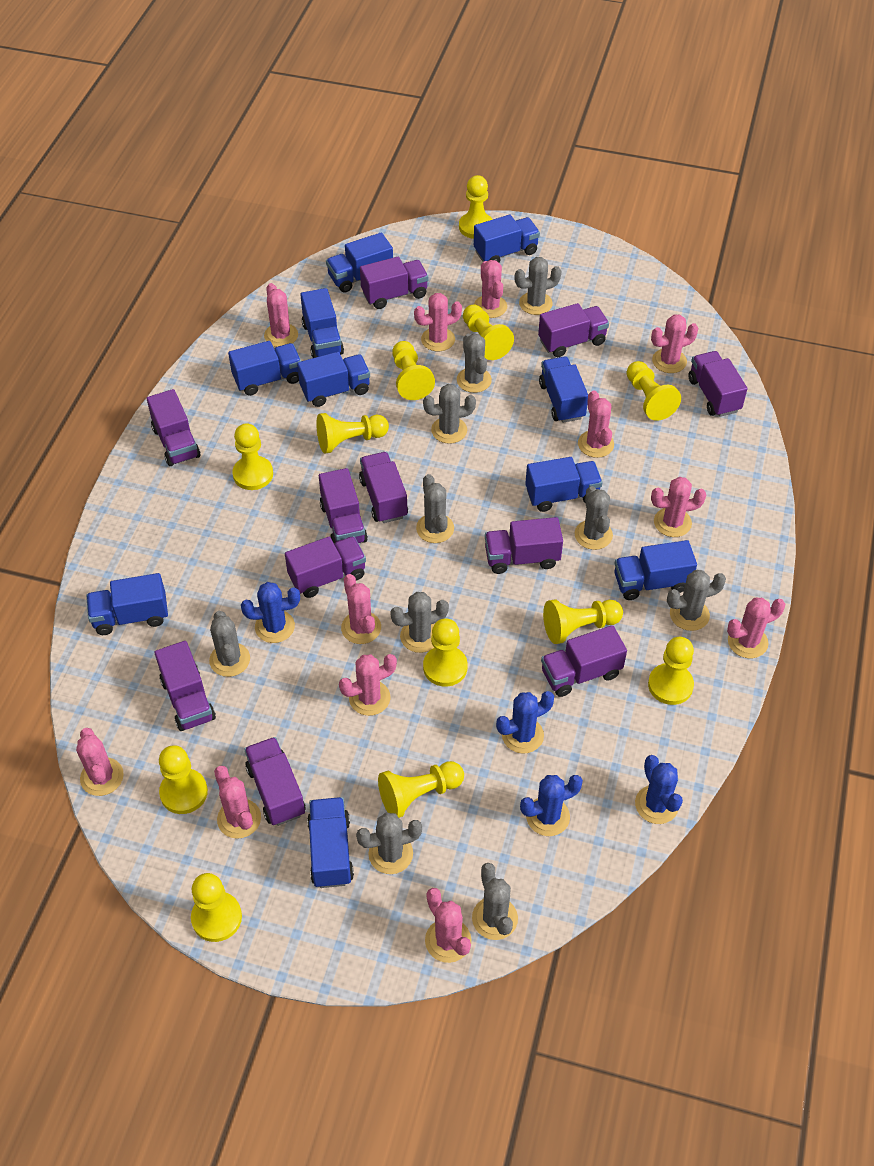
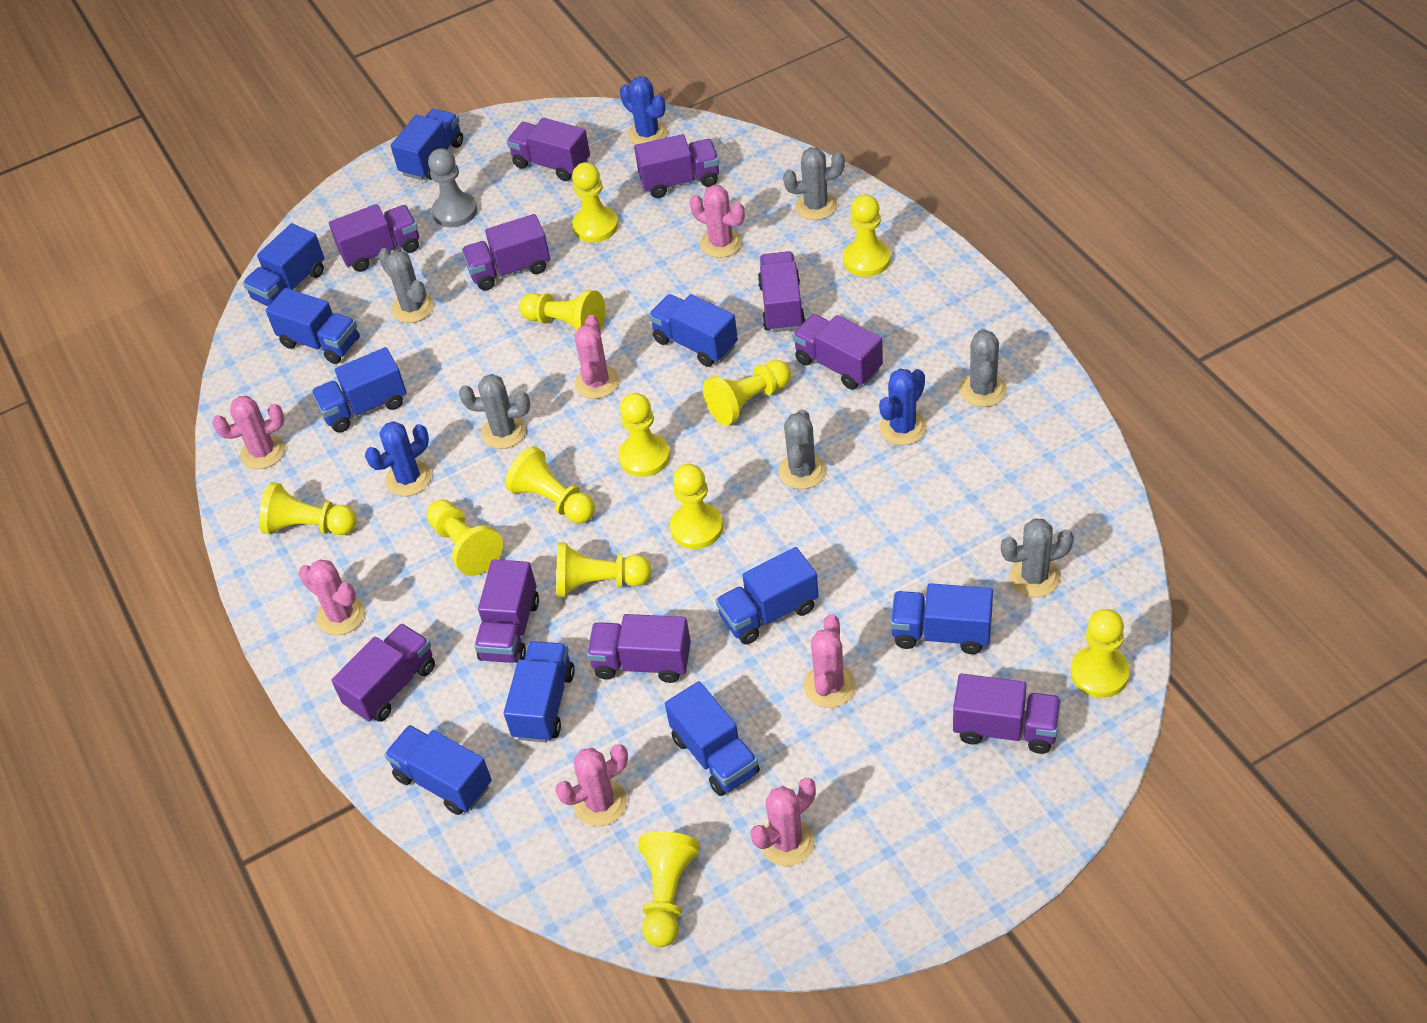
blue cactus: [241,582,300,643] [496,691,554,754] [520,775,583,836] [635,755,683,824] = 4 -> [365,421,431,496] [620,76,668,145] [879,369,927,445] = 3
grey cactus: [209,611,250,677] [356,812,422,874] [390,592,449,653] [416,474,454,543] [423,384,476,444] [457,334,492,393] [472,863,518,940] [514,257,561,315] [575,486,613,550] [667,570,726,631] = 10 -> [378,248,434,323] [459,374,530,449] [778,409,826,489] [783,147,845,220] [960,328,1007,407] [1001,518,1074,597] = 6
grey pawn: none = 0 -> [428,148,477,227] = 1
pink cactus: [76,728,124,796] [214,766,261,839] [264,283,298,347] [339,654,397,716] [341,574,381,644] [414,293,462,351] [425,888,472,963] [474,260,507,318] [578,390,614,458] [651,314,698,373] [651,477,706,537] [727,598,785,658] = 12 -> [212,396,285,469] [299,559,365,635] [555,744,628,827] [574,315,619,399] [690,185,745,258] [751,778,816,866] [804,614,856,708] = 7
purple truck: [147,389,200,466] [155,641,216,731] [244,737,306,826] [285,536,366,598] [319,468,368,544] [359,452,408,523] [360,257,428,309] [485,517,563,574] [538,303,609,357] [541,625,627,697] [688,351,747,417] = 11 -> [329,204,419,272] [332,624,435,722] [462,214,550,291] [474,559,539,663] [507,118,590,181] [587,614,691,683] [634,134,719,198] [758,251,805,332] [792,314,883,390] [953,674,1061,754] = 10

